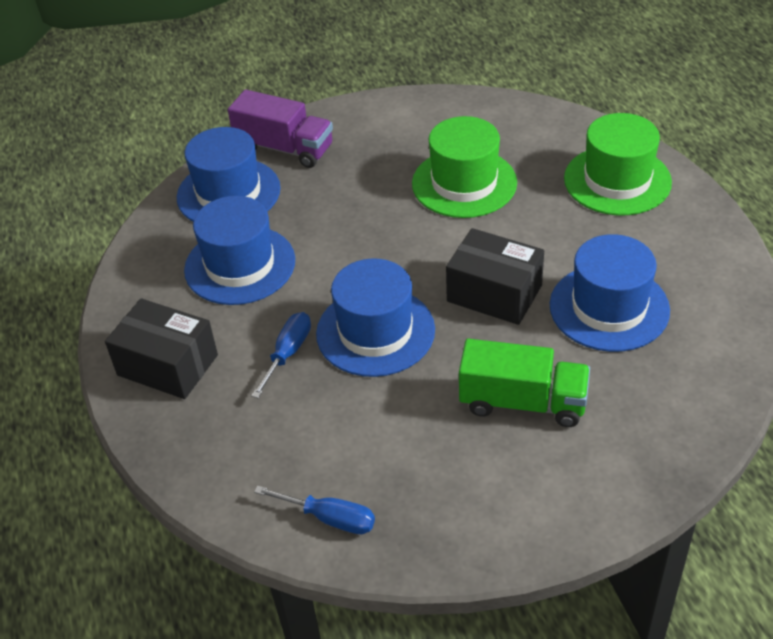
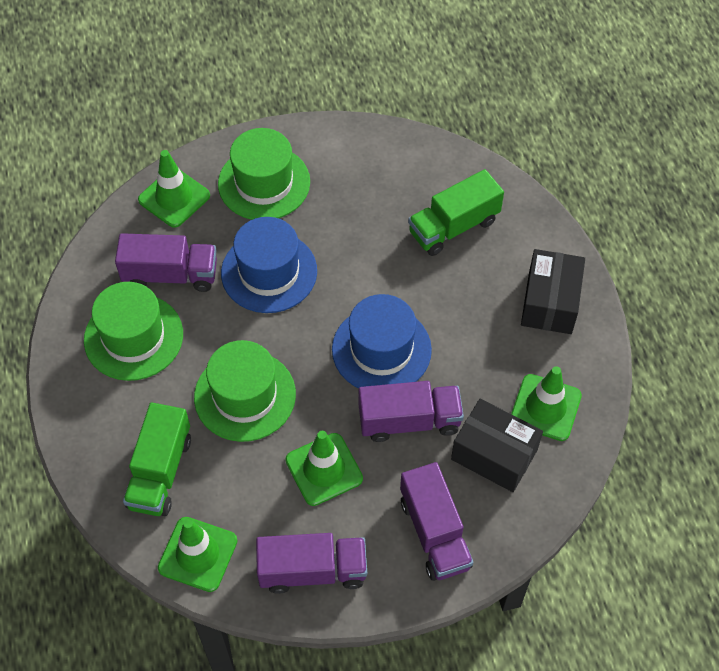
blue hat: [177,127,281,222] [184,196,295,305] [316,258,435,377] [550,234,670,352] = 4 -> [221,217,317,313] [332,294,432,388] = 2
blue screwdriver: [251,312,311,398] [254,486,375,534] = 2 -> none = 0
green hat: [412,116,517,218] [564,113,672,216] = 2 -> [84,282,183,381] [194,340,296,442] [218,128,310,220] = 3
green traffic cone: none = 0 -> [138,150,210,228] [158,517,237,592] [285,431,363,506] [511,366,582,441] = 4
green truck: [459,339,590,427] = 1 -> [123,402,191,516] [408,169,504,256] = 2
purple truck: [228,89,333,168] = 1 -> [115,233,217,292] [256,533,367,594] [359,381,464,442] [400,462,473,581] = 4

